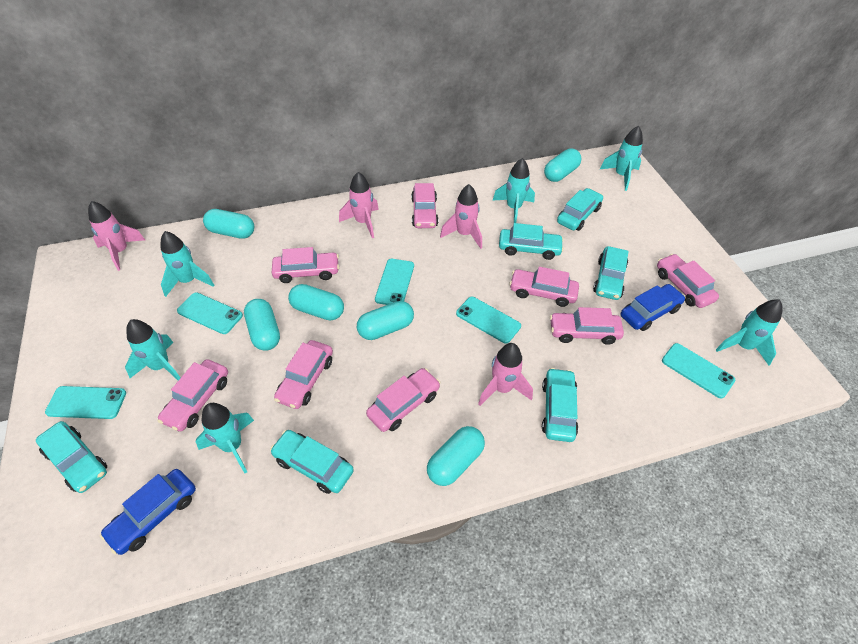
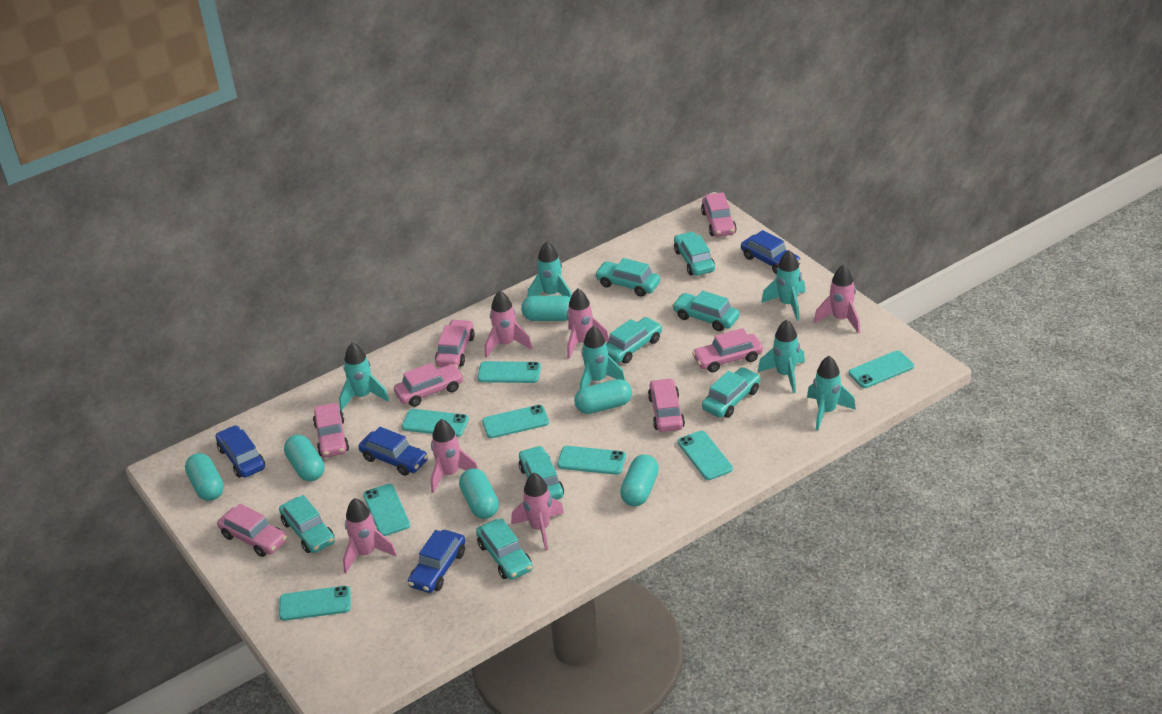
blue car: [100,469,196,555] [621,284,685,331] = 2 -> [216,425,265,478] [358,427,428,476] [408,530,465,593] [741,230,801,274] = 4
pink car: [157,359,228,432] [272,247,339,283] [274,340,333,409] [366,368,441,432] [411,183,438,228] [509,267,579,307] [550,307,624,345] [657,254,719,308] = 8 -> [217,504,287,557] [313,403,349,458] [394,363,464,407] [435,319,475,367] [648,378,685,432] [692,328,763,372] [701,192,737,237] = 7
pink rocket: [88,201,145,271] [339,172,379,238] [440,184,482,249] [478,343,533,406] = 4 -> [343,498,397,573] [431,419,478,493] [485,291,532,358] [511,473,564,551] [567,289,609,359] [814,265,860,334] = 6
turquoise car: [36,421,107,493] [270,430,354,494] [499,223,564,260] [542,368,578,442] [557,188,603,231] [593,246,629,300] = 6 -> [279,495,335,553] [476,518,533,580] [519,446,564,500] [595,258,660,297] [606,317,662,363] [672,290,740,331] [674,232,715,276] [702,367,760,418] = 8
turquoise phone: [45,386,126,419] [177,292,243,334] [375,259,414,305] [456,297,521,344] [662,343,735,399] = 5 -> [279,586,351,621] [363,484,410,536] [402,409,469,437] [478,361,541,383] [482,405,549,438] [557,446,626,475] [678,431,733,480] [849,351,914,388] = 8

